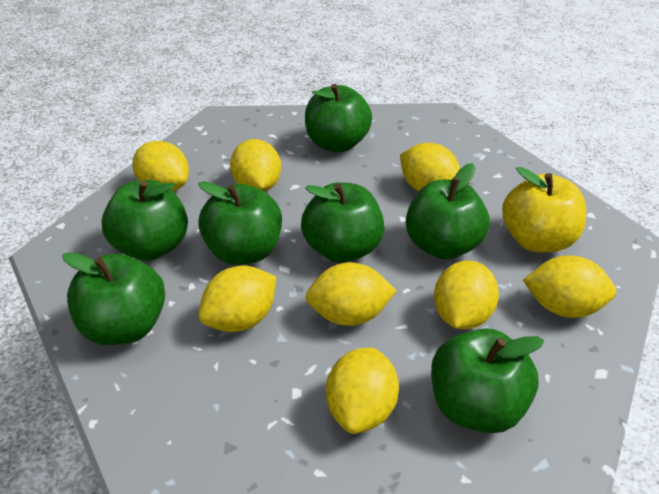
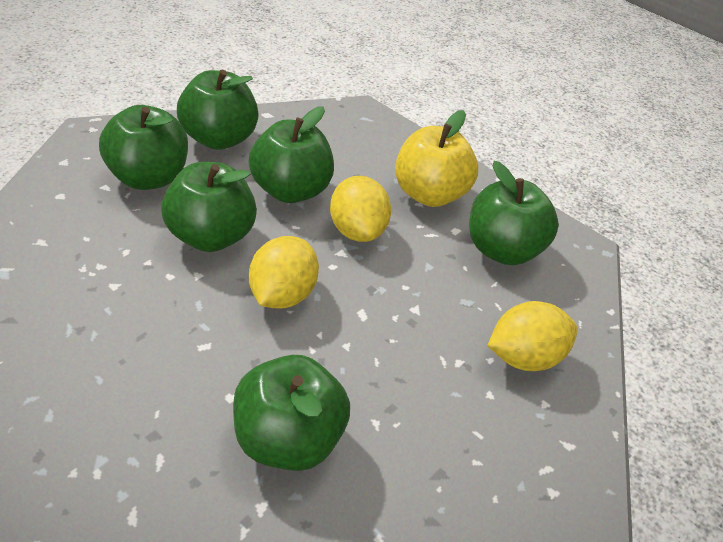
green apple: [62,252,165,345] [102,180,188,261] [198,181,282,265] [301,182,385,263] [305,84,372,152] [406,163,489,260] [431,328,544,433] = 7 -> [99,105,188,190] [161,162,257,252] [177,70,259,150] [233,355,350,471] [248,106,334,203] [469,161,559,265] = 6
yellow lemon: [133,141,189,192] [199,266,276,332] [230,139,281,192] [306,262,397,326] [326,347,399,434] [400,143,460,191] [434,260,499,329] [523,255,616,318] = 8 -> [249,236,319,309] [330,176,391,242] [487,301,578,371] = 3

